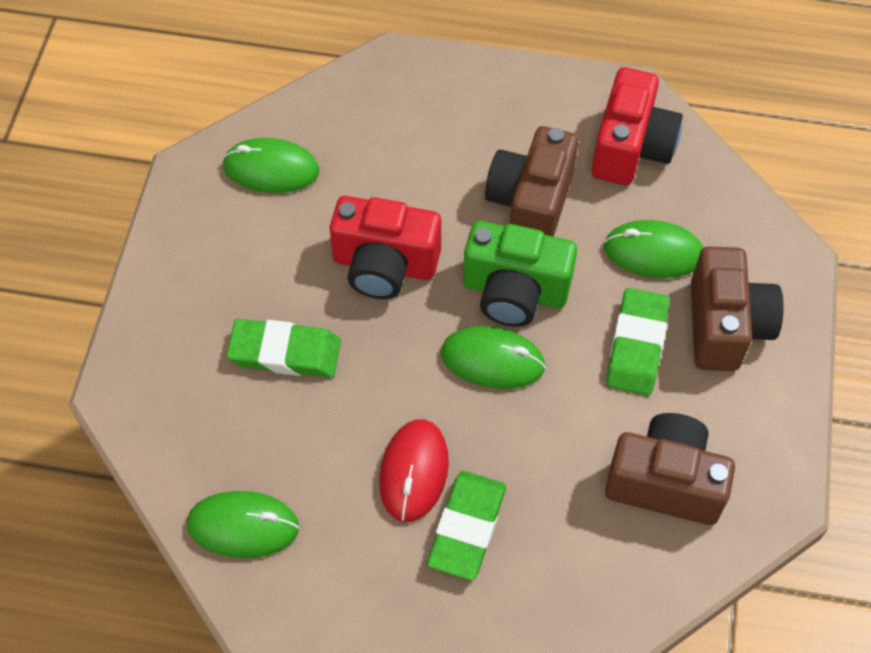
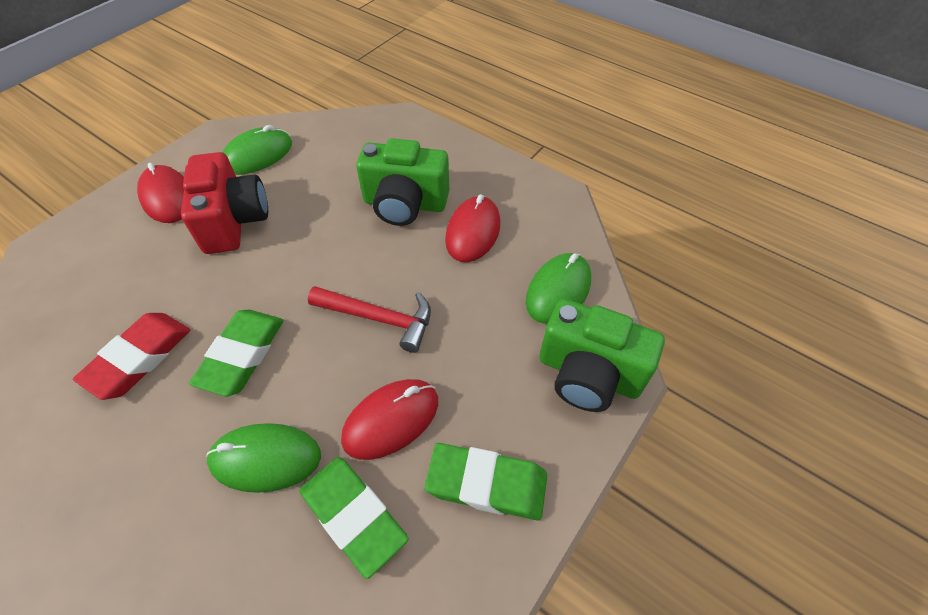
brown camera: [485,126,578,237] [605,413,735,525] [691,246,784,371] = 3 -> none = 0
green camera: [463,221,577,327] = 1 -> [356,138,449,226] [540,299,665,412] = 2
green mouse: [187,491,299,558] [222,138,319,193] [441,326,546,389] [604,220,704,278] = 4 -> [206,423,321,493] [222,125,292,175] [526,253,591,324] = 3
red camera: [330,196,441,299] [592,67,683,185] = 2 -> [181,152,268,254] = 1
red eraser: none = 0 -> [73,313,190,400] = 1
red hammer: none = 0 -> [308,286,431,353] = 1
red mouse: [379,419,449,522] = 1 -> [137,163,184,223] [341,379,438,460] [445,195,500,262] = 3

